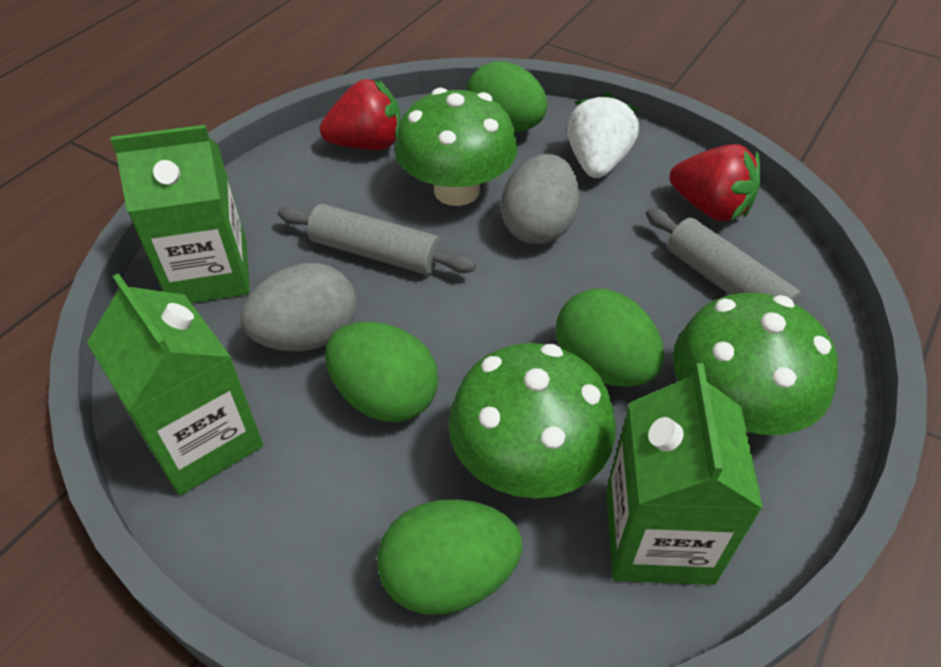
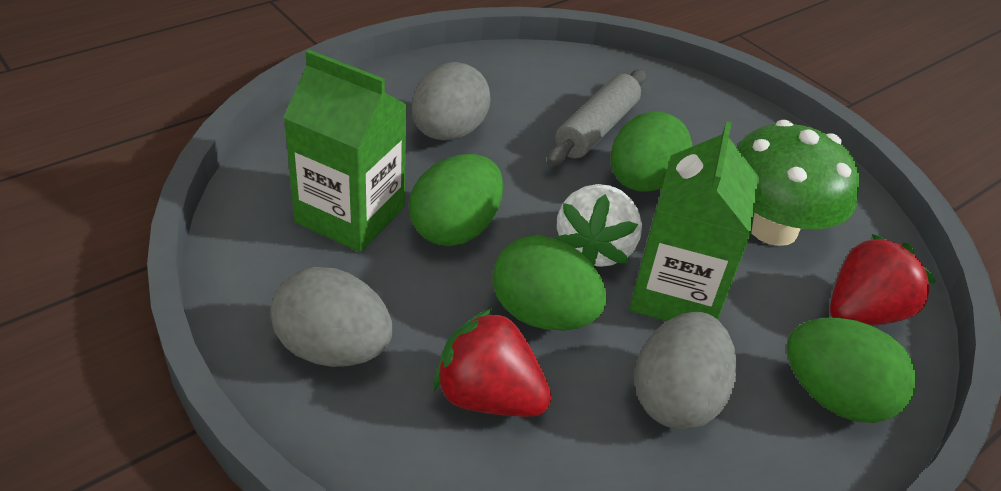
green carton: [87,273,263,496] [111,125,250,303] [606,363,763,585] = 3 -> [283,50,407,252] [629,121,759,321] = 2
green mushroom: [395,88,518,206] [449,343,615,498] [673,293,838,435] = 3 -> [737,120,860,246] = 1
grey egg: [241,263,357,352] [501,154,580,244] = 2 -> [270,267,392,367] [412,62,491,140] [634,312,737,430] = 3
grey rolling pin: [278,204,476,275] [646,208,830,335] = 2 -> [547,69,646,166] = 1

